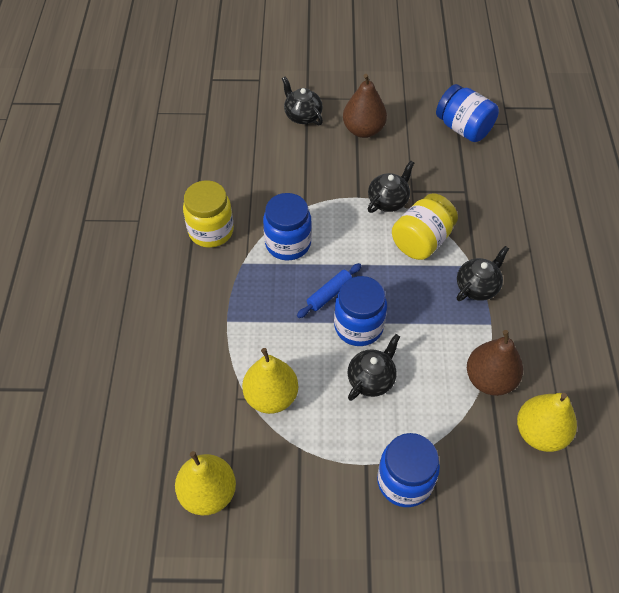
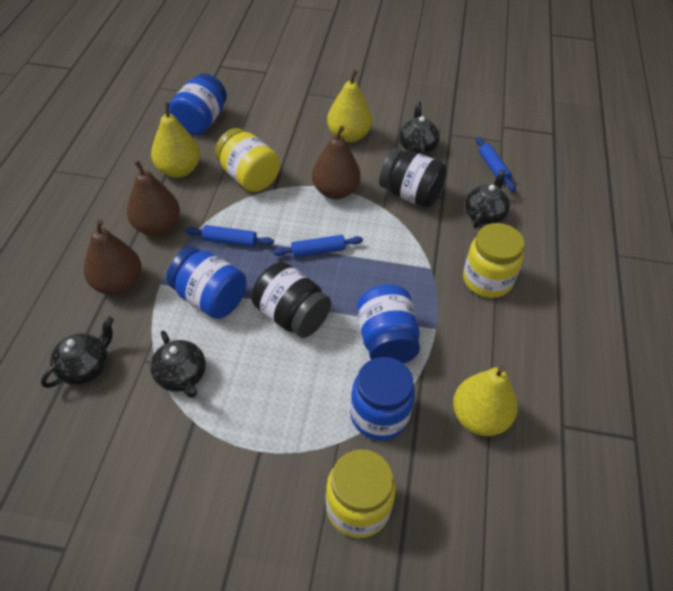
black jar: none = 0 -> [252,262,331,338] [379,148,447,208] = 2
blue rolling pin: [297,263,361,318] = 1 -> [185,225,274,247] [273,235,363,257] [476,137,516,192] = 3
brown pear: [343,74,387,138] [467,330,523,396] = 2 -> [84,220,142,295] [127,160,180,236] [312,126,361,199] = 3
yellow jar: [183,180,234,248] [392,193,458,260] = 2 -> [215,128,280,192] [326,449,396,538] [463,223,525,298] = 3

